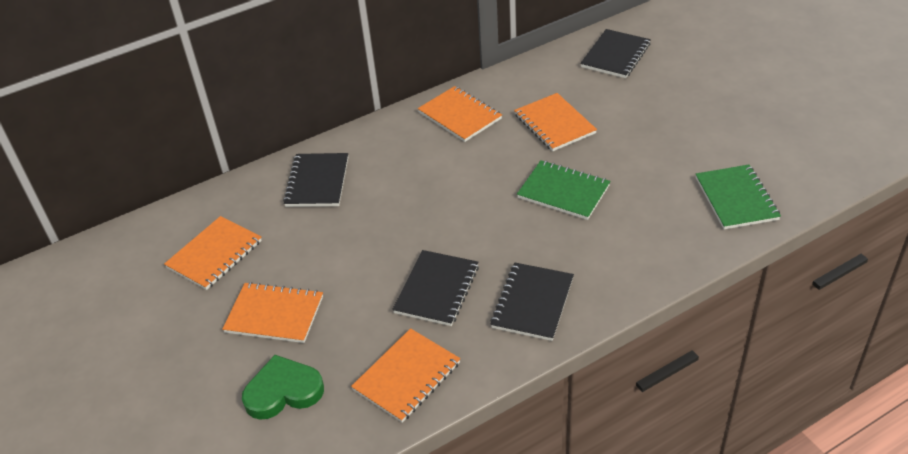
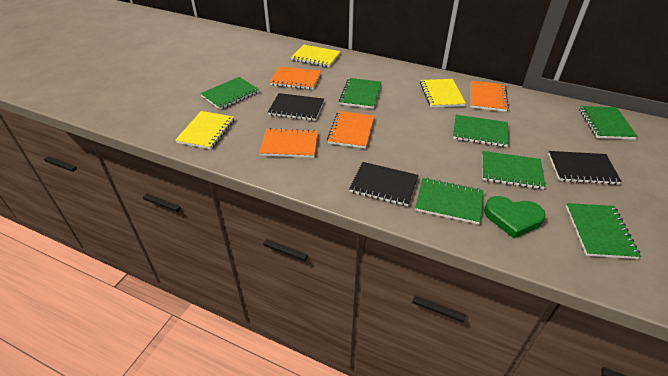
black notebook: [283,153,348,207] [392,250,479,326] [490,263,574,341] [580,29,651,78] = 4 -> [268,93,324,121] [349,162,419,206] [548,151,622,185] = 3
green notebook: [517,160,610,220] [696,165,781,229] = 2 -> [200,77,259,110] [339,78,381,109] [415,178,484,224] [453,115,508,147] [482,151,545,189] [566,203,641,259] [579,106,638,139] = 7
orange notebook: [164,216,262,290] [222,282,323,343] [351,328,460,423] [418,86,502,142] [514,93,597,151] = 5 -> [259,128,318,158] [269,66,321,90] [327,111,374,149] [471,81,509,112] = 4
yellow notebook: none = 0 -> [175,111,234,149] [291,45,341,67] [420,79,466,108] = 3

